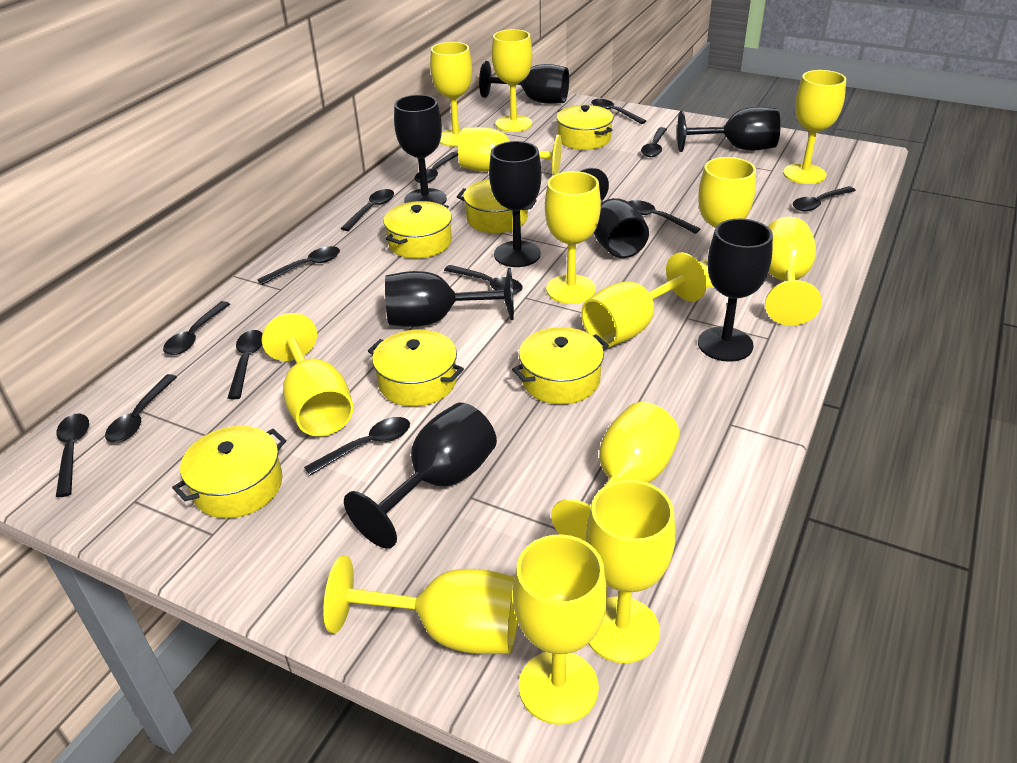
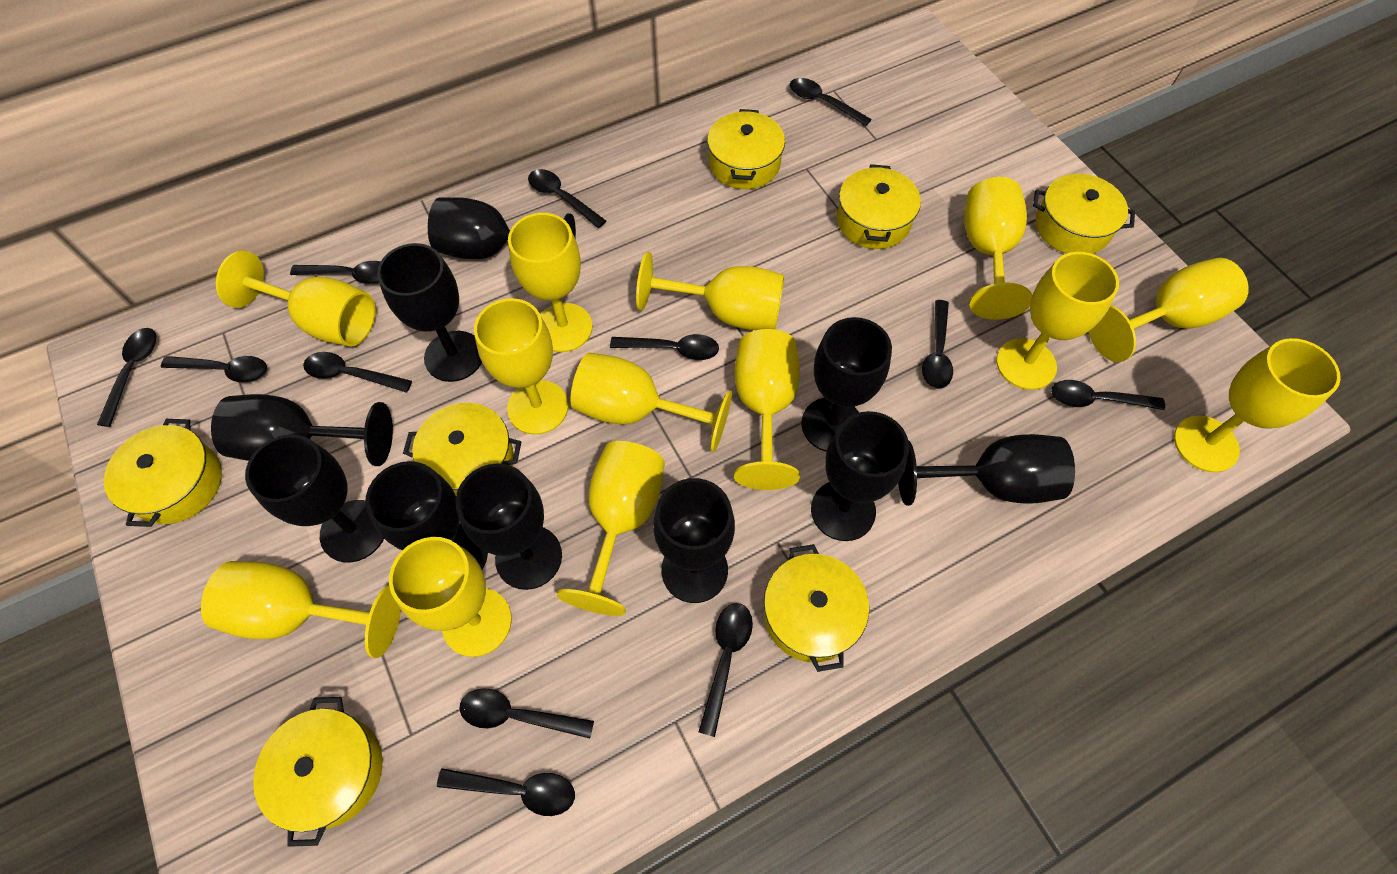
black goblet: [344,403,497,549] [385,268,514,327] [394,95,447,204] [479,61,569,104] [489,141,542,267] [579,168,649,258] [677,107,781,152] [698,219,773,362] = 8 -> [211,394,393,466] [245,434,384,563] [365,461,488,569] [377,243,482,382] [428,197,576,259] [456,463,562,590] [653,478,735,603] [801,317,892,452] [811,411,909,541] [898,434,1075,506] = 10
black spoon: [56,414,89,497] [105,374,177,443] [163,301,230,355] [228,330,263,399] [257,246,340,285] [304,417,410,476] [341,189,394,231] [415,152,458,183] [444,265,523,294] [591,99,646,124] [629,200,700,234] [641,127,667,157] [793,186,856,211] = 13 -> [97,328,156,427] [161,356,267,383] [290,261,381,284] [303,352,412,393] [437,768,575,816] [459,688,594,738] [528,169,606,228] [610,334,719,360] [699,603,753,737] [790,78,872,126] [922,300,953,389] [1051,380,1165,410] = 12
yellow pot: [172,426,286,518] [368,330,464,406] [383,201,452,259] [457,179,537,233] [512,327,609,404] [556,105,613,150] = 6 -> [104,419,222,527] [253,697,383,847] [403,403,521,495] [707,109,785,189] [764,544,869,672] [837,164,921,249] [1033,174,1135,254] = 7

